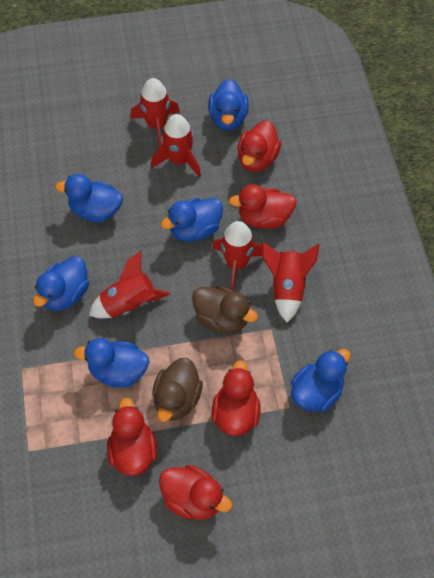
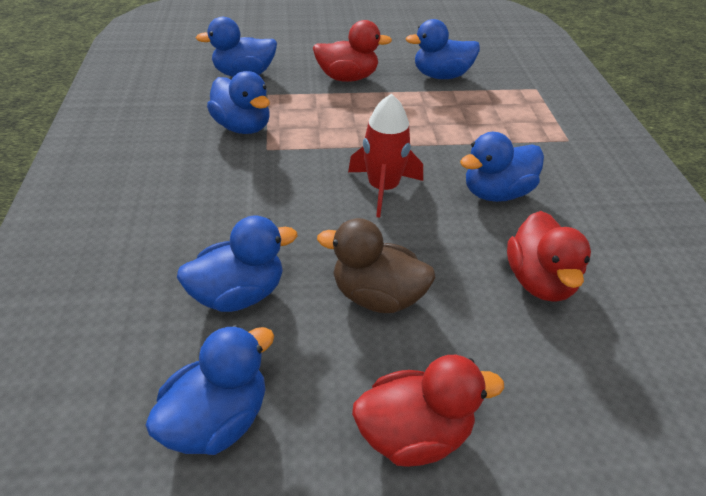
brown duck: [152,358,203,422] [192,286,258,333] = 2 -> [317,218,435,313] = 1
red duck: [107,398,157,476] [159,465,232,520] [211,360,261,436] [229,184,297,229] [237,120,281,172] = 5 -> [313,20,392,82] [352,355,504,467] [507,211,591,302] = 3
red rocket: [89,250,170,319] [130,78,180,147] [151,114,201,177] [213,221,263,291] [262,242,320,322] = 5 -> [348,94,423,218] = 1

